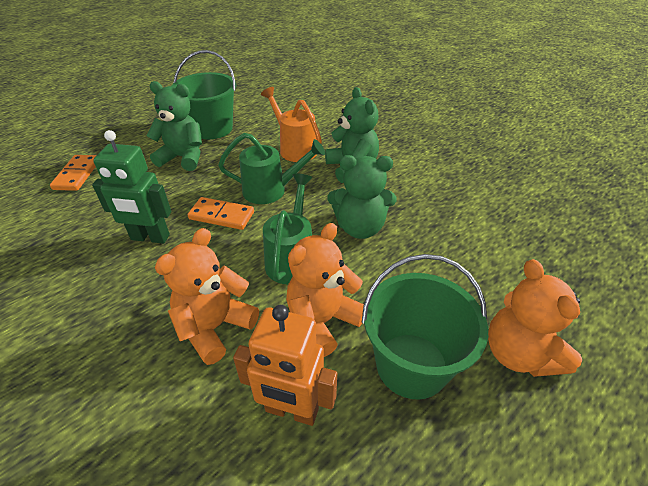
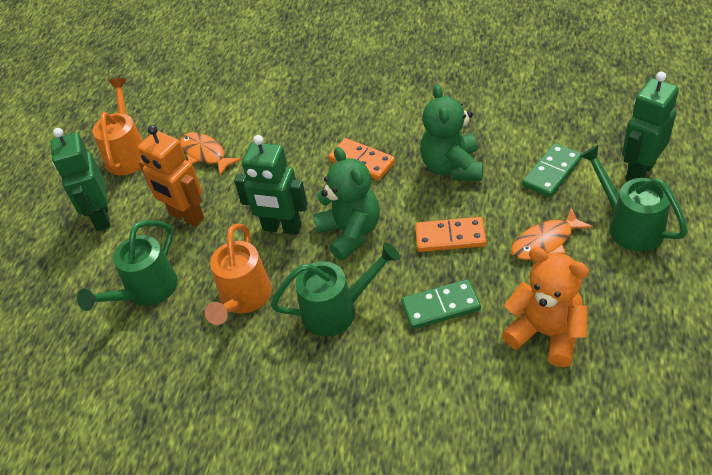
green bucket: [172,50,236,139] [362,254,488,400] = 2 -> none = 0
green domino: none = 0 -> [401,279,481,329] [522,143,582,197] = 2
green robot: [92,130,171,244] = 1 -> [50,128,110,231] [234,135,308,235] [622,71,679,181] = 3
green teddy bear: [146,81,202,171] [325,87,379,183] [327,155,397,239] = 3 -> [313,147,380,261] [420,84,483,181] = 2
green watering can: [218,133,325,204] [263,174,312,284] = 2 -> [77,220,178,311] [271,242,400,337] [579,145,688,252] = 3
orange fish: none = 0 -> [180,132,241,176] [511,208,593,260] = 2
orange teddy bear: [155,228,259,365] [286,223,364,357] [488,259,582,377] = 3 -> [502,247,589,367] = 1
orange watering can: [261,87,322,162] = 1 -> [93,78,143,175] [205,224,272,325] = 2

